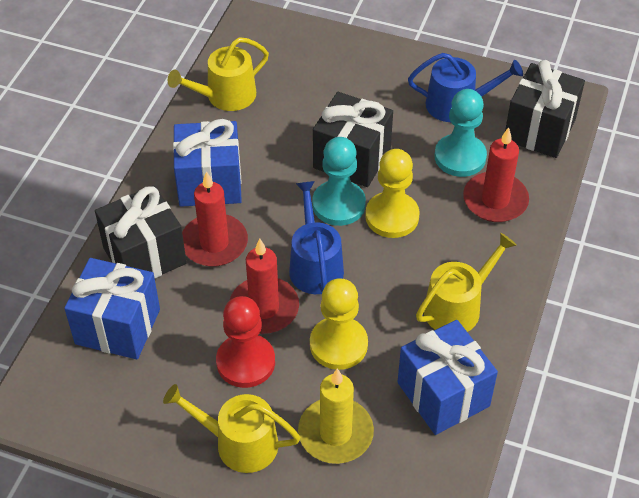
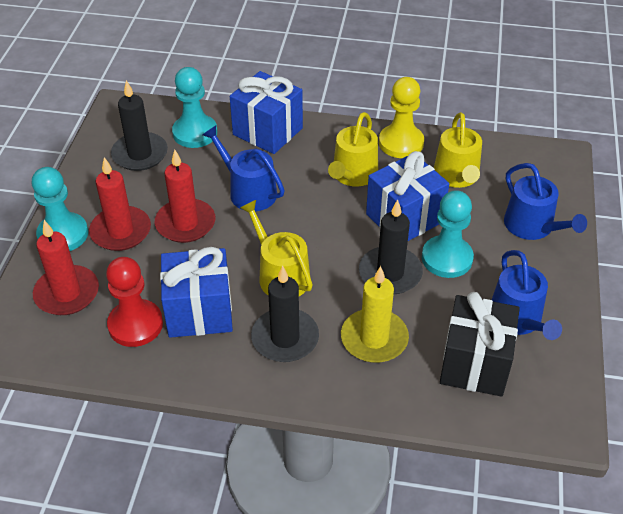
black candle: none = 0 -> [111,80,168,171] [251,266,319,362] [359,199,423,294] = 3
black gift: [95,185,187,278] [313,92,393,187] [505,60,585,158] = 3 -> [440,292,520,397] = 1
blue watering can: [289,181,344,294] [408,53,523,122] = 2 -> [203,126,285,211] [492,250,562,340] [504,163,587,240] = 3
turquoise pawn: [312,137,366,226] [434,89,487,177] = 2 -> [32,167,88,251] [172,67,217,148] [422,190,474,278] = 3
yellow pawn: [310,278,368,370] [365,149,419,238] = 2 -> [379,77,424,158] = 1

